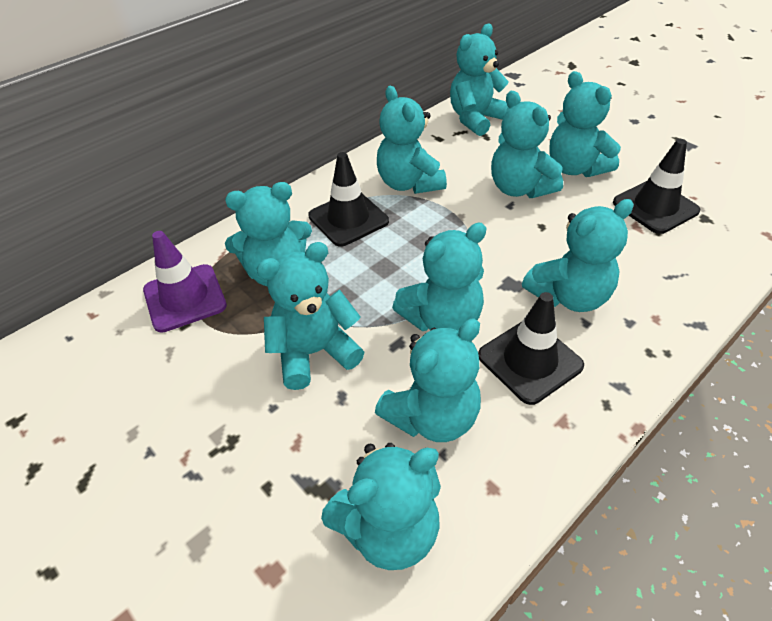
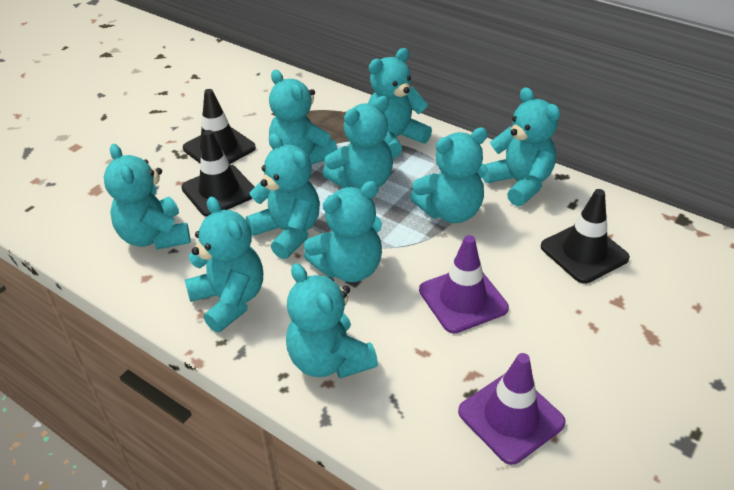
purple traffic cone: [143,231,227,333] = 1 -> [419,235,509,334] [458,353,566,465] = 2

